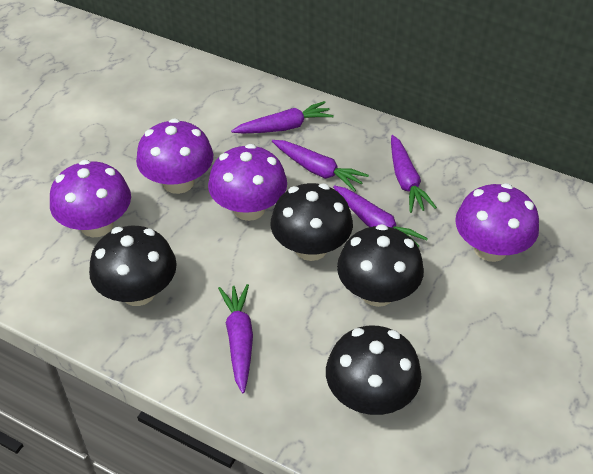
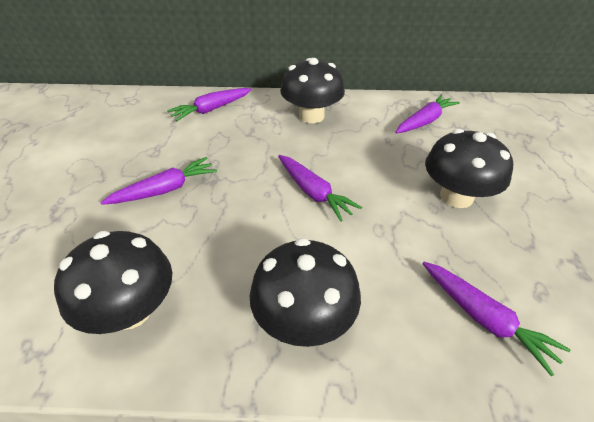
purple mushroom: [50,160,131,237] [136,118,213,194] [208,144,287,221] [455,183,539,262] = 4 -> none = 0

